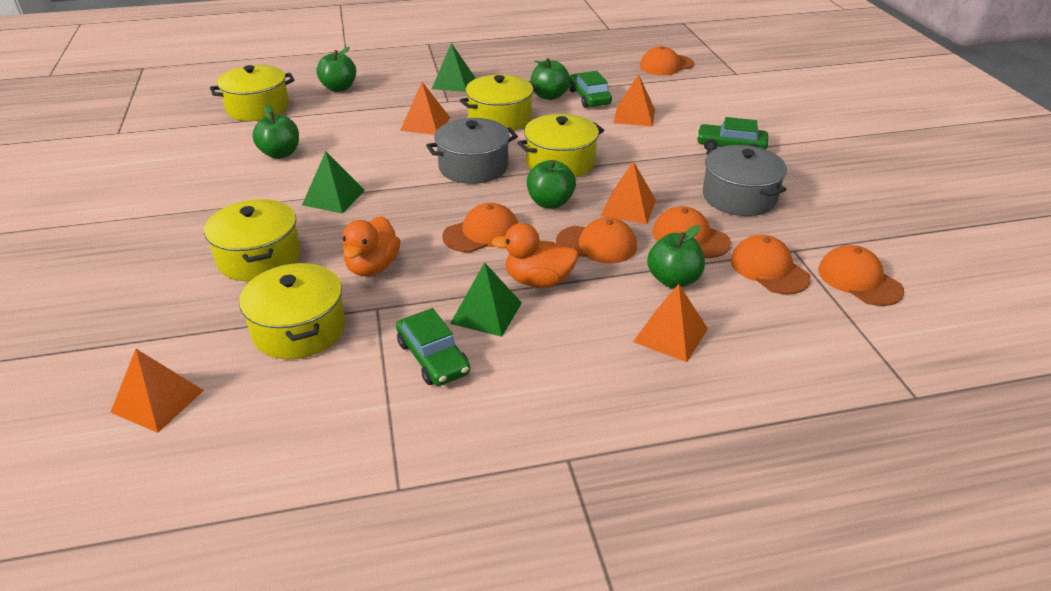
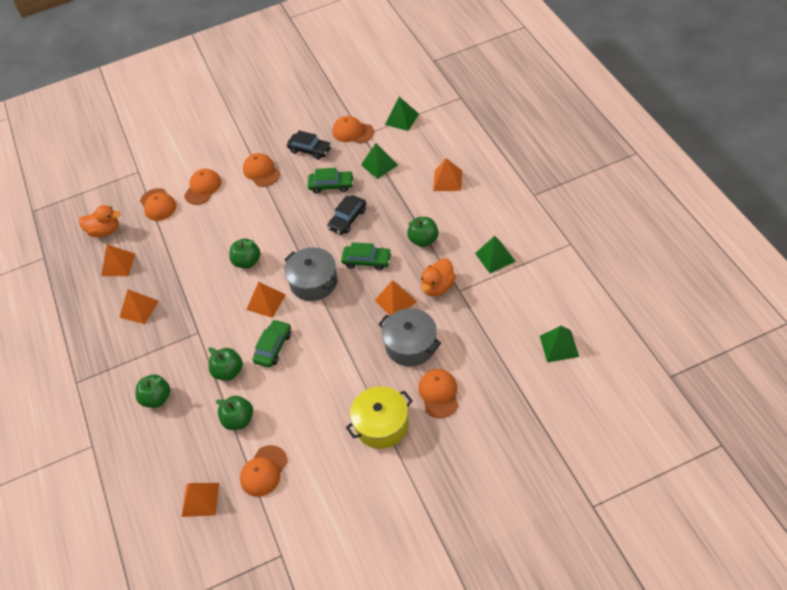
black car: none = 0 -> [287,130,332,160] [327,195,366,235] = 2
green pyramid: [302,151,365,214] [432,43,475,92] [450,262,522,337] = 3 -> [361,143,398,179] [385,97,419,131] [475,236,516,273] [540,326,579,363] = 4
orange pyramid: [110,349,204,433] [400,82,450,135] [601,161,656,224] [614,74,655,127] [633,284,708,362] = 5 -> [101,244,135,276] [119,289,159,324] [182,483,219,517] [246,282,286,318] [375,280,417,315] [433,158,462,191] = 6
yellow pot: [204,199,301,281] [210,65,295,121] [239,263,346,359] [459,74,539,131] [517,114,604,178] = 5 -> [346,386,413,449] = 1

